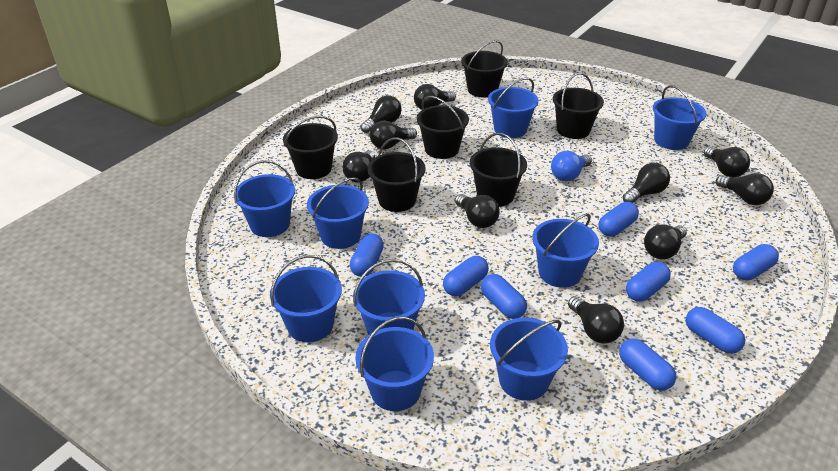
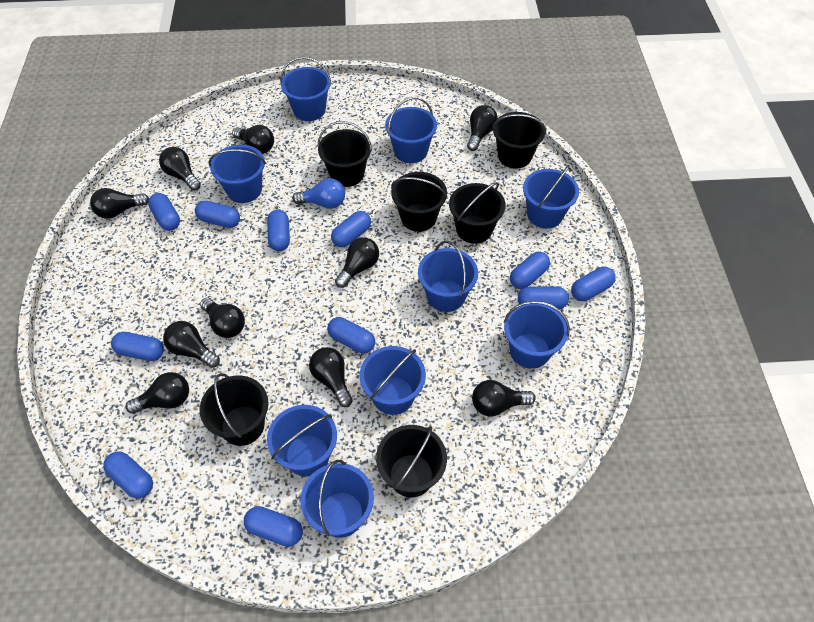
blue capsule: [350,233,384,277] [443,256,489,296] [481,274,527,319] [598,202,639,237] [619,339,676,391] [626,262,671,302] [686,307,745,354] [733,244,779,280] = 8 -> [103,451,153,498] [111,332,164,361] [148,193,180,231] [195,201,240,228] [244,506,303,547] [267,210,290,251] [327,317,375,353] [331,211,371,247] [510,252,550,289] [518,286,569,309] [571,267,616,301] = 11

